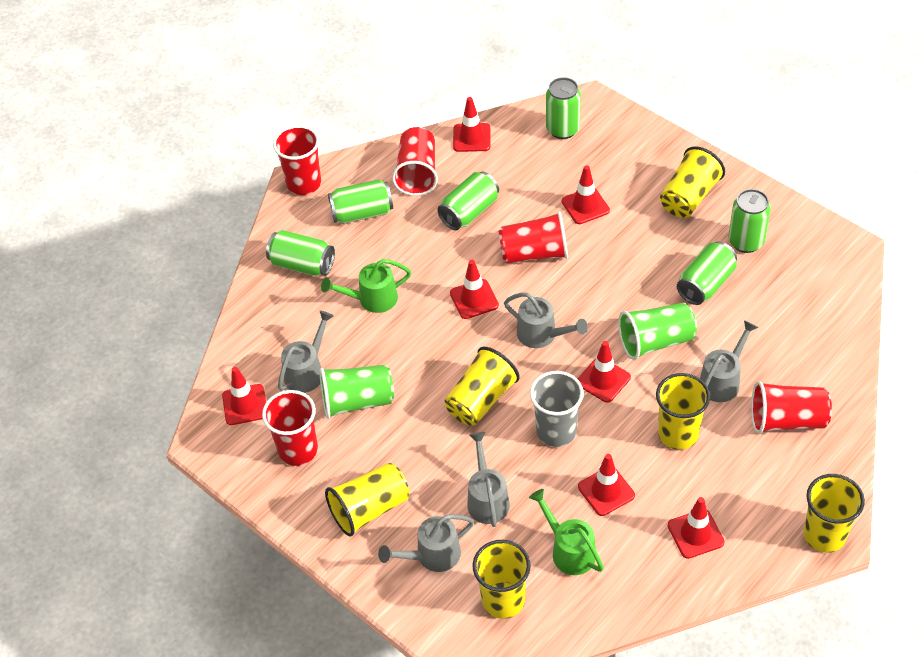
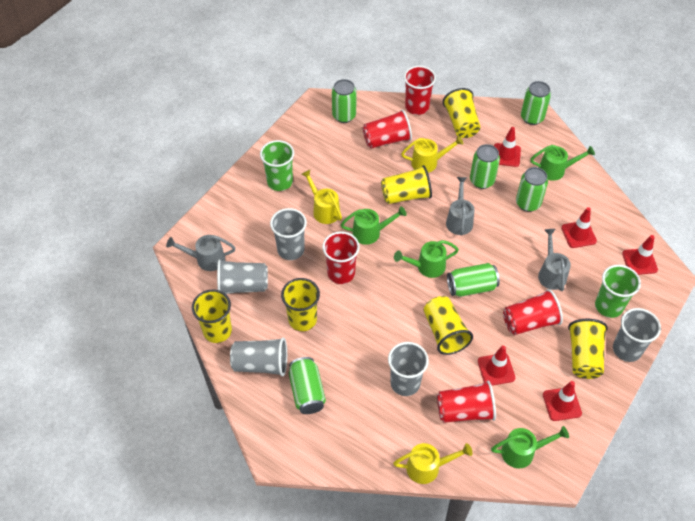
green watering can: [321,259,411,313] [529,489,604,575] = 2 -> [341,206,407,245] [394,240,459,278] [491,426,569,468] [530,145,595,181] = 4
grey cup: [530,371,584,447] = 1 -> [217,259,268,294] [230,337,287,376] [270,208,307,260] [388,342,429,396] [613,308,661,362] = 5
grey watering can: [278,311,334,393] [378,514,474,572] [467,432,510,527] [504,293,588,348] [700,320,758,402] = 5 -> [166,235,235,271] [446,177,475,236] [538,229,571,291] = 3
red traffic cone: [222,367,266,425] [450,260,499,319] [453,97,490,152] [562,165,610,224] [578,341,631,403] [578,454,635,516] [668,497,725,559] = 7 -> [478,345,515,386] [494,127,521,167] [543,381,582,421] [561,207,597,248] [622,235,658,275] = 5
yellow watering can: none = 0 -> [301,170,342,224] [393,443,473,484] [401,136,464,173] = 3

